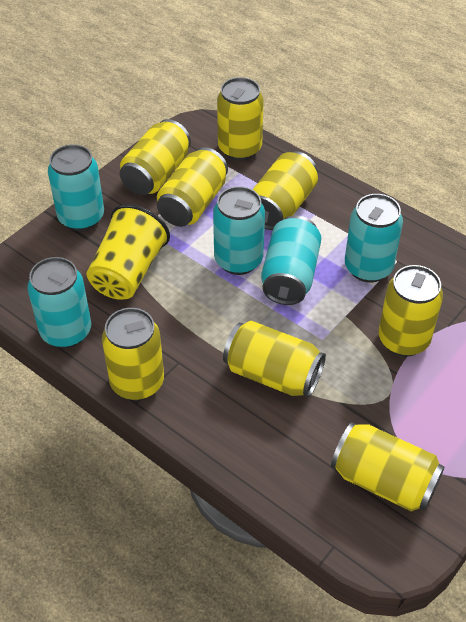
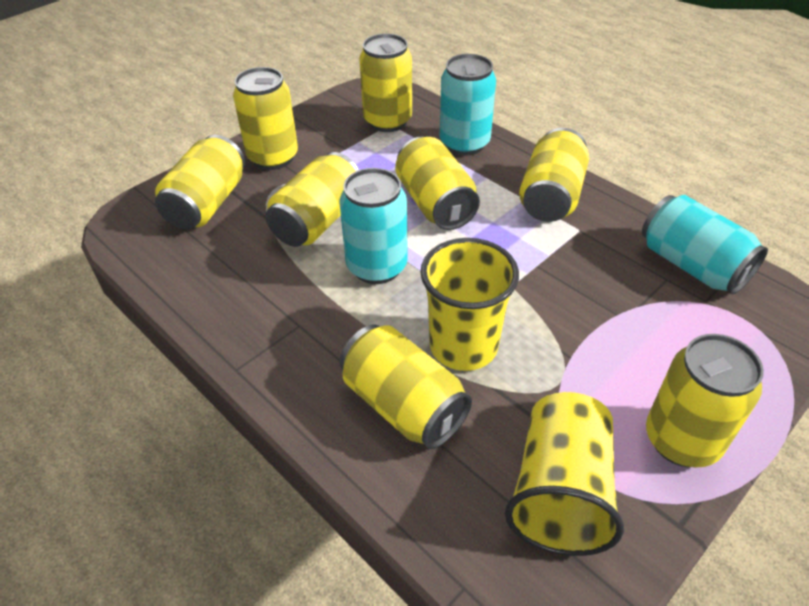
turquoise can: [27,257,91,348] [48,144,104,231] [213,186,265,275] [261,215,321,305] [345,194,403,282] = 5 -> [340,168,408,284] [440,54,496,156] [642,195,768,295] = 3
yellow cup: [86,204,170,299] = 1 -> [420,238,519,371] [505,392,624,556] = 2

